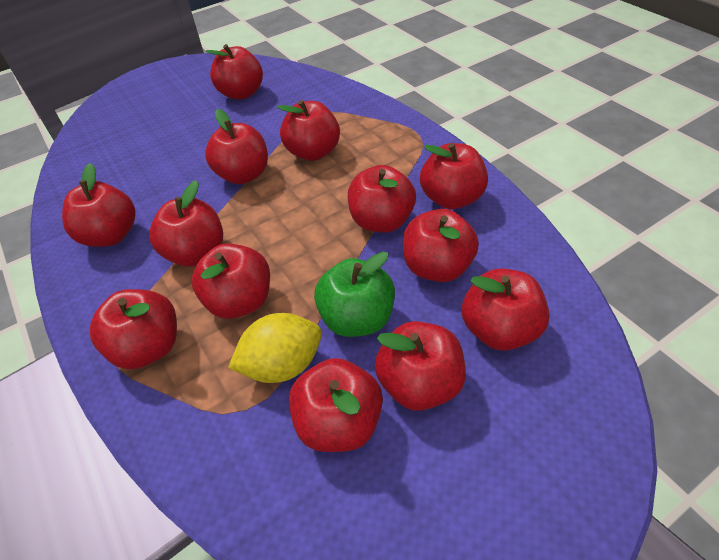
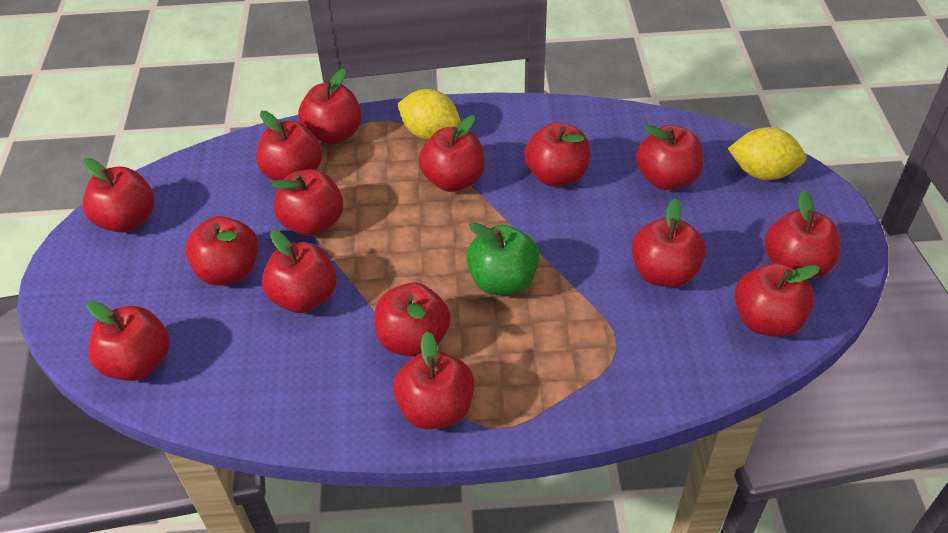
red apple: [62,163,136,247] [90,289,177,369] [149,180,223,267] [192,243,270,319] [205,109,268,184] [206,44,263,100] [277,100,340,161] [289,358,383,452] [348,165,416,232] [375,321,466,411] [403,209,479,282] [420,143,488,209] [462,269,550,351] = 13 -> [83,158,154,233] [86,300,170,381] [185,216,259,285] [256,111,322,181] [262,230,337,313] [270,169,343,236] [298,68,362,145] [374,283,451,357] [393,331,474,429] [419,115,485,192] [524,122,590,187] [632,198,706,287] [636,125,704,190] [735,263,820,337] [764,190,840,278] = 15
yellow lemon: [228,313,322,383] = 1 -> [397,89,461,140] [728,127,806,180] = 2

